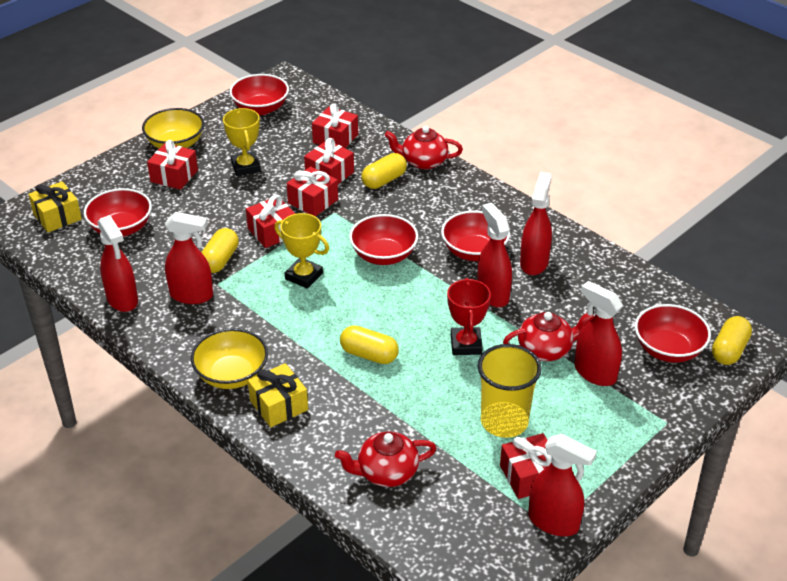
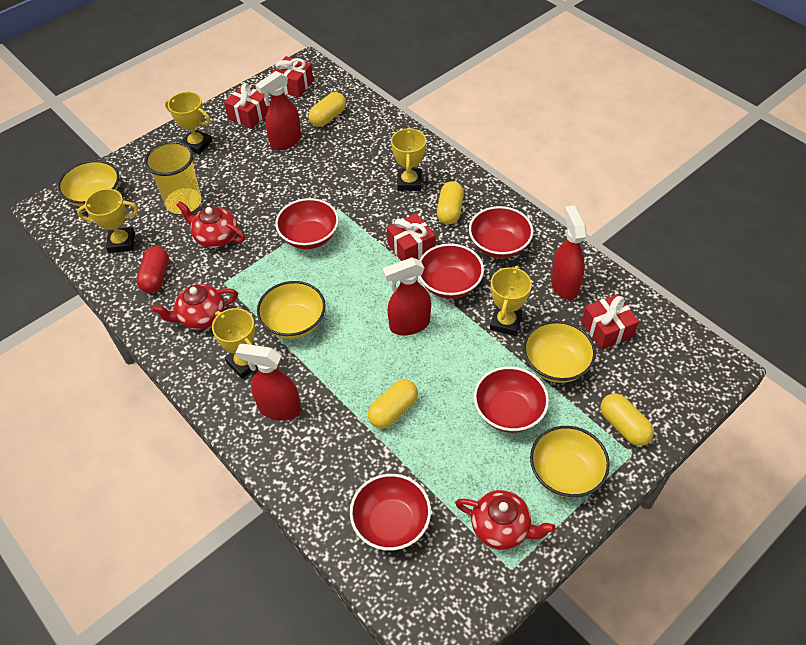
red capsule: none = 0 -> [137,246,169,293] = 1
red gift: [147,140,198,190] [246,195,295,248] [287,166,338,217] [304,138,354,184] [312,103,358,148] [500,433,552,499] = 6 -> [224,83,269,129] [271,56,314,98] [387,213,435,261] [581,294,639,350] = 4
red spray bottle: [98,215,138,312] [165,212,213,304] [477,203,512,307] [520,172,552,275] [528,434,597,536] [575,281,623,386] = 6 -> [236,343,301,421] [255,71,301,150] [383,258,431,335] [551,205,587,300] = 4
red trophy: [447,278,491,355] = 1 -> none = 0
yellow bowl: [142,108,204,148] [191,328,268,389] = 2 -> [58,160,119,207] [257,281,326,339] [523,321,596,383] [530,426,610,498] = 4
yellow gift: [28,181,82,232] [248,363,308,427] = 2 -> none = 0
yellow trophy: [223,108,261,176] [275,213,329,289] = 2 -> [77,189,138,253] [165,92,212,155] [212,308,258,379] [391,127,426,191] [490,266,532,336] = 5

